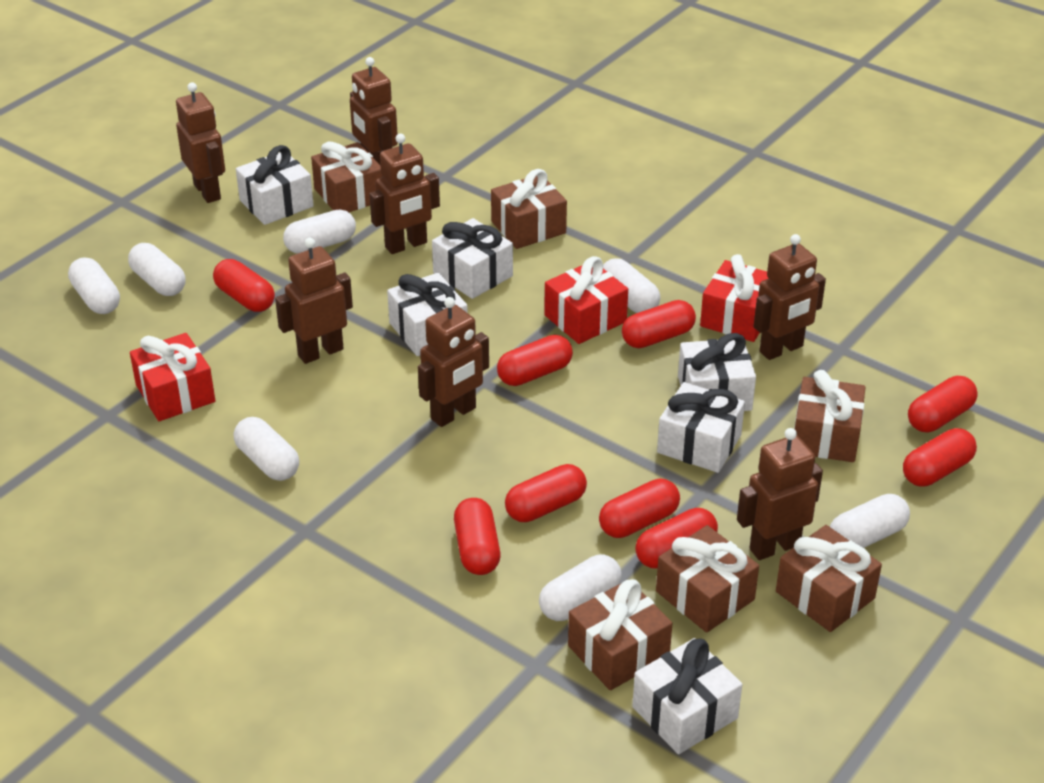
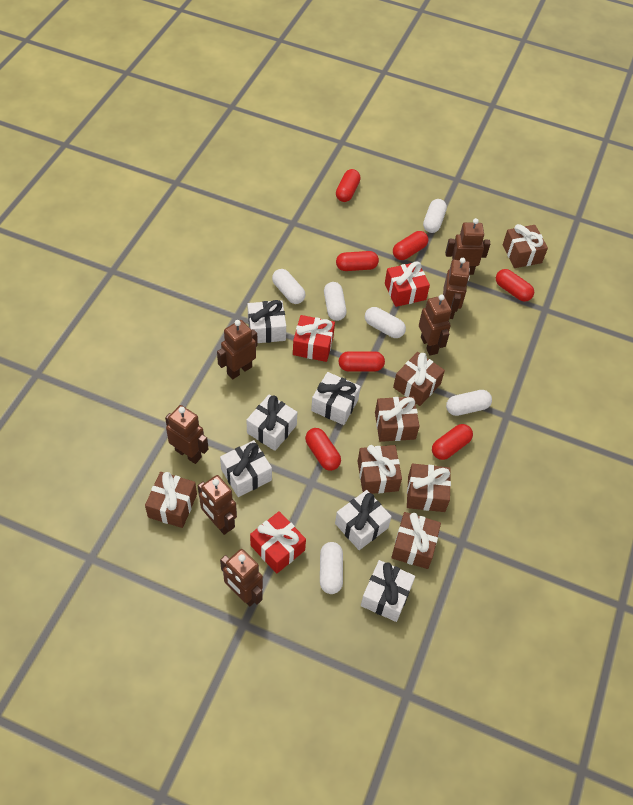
brown gift: [311,141,383,212] [491,169,567,249] [568,579,673,690] [656,525,759,633] [776,525,882,632] [794,370,865,462] = 6 -> [145,472,197,528] [358,445,402,494] [375,397,419,442] [391,512,441,569] [393,352,445,406] [407,463,451,512] [503,224,548,268] = 7
red capsule: [213,259,275,312] [454,498,500,575] [497,335,573,386] [505,464,587,522] [599,478,680,538] [622,300,696,348] [635,508,718,569] [903,428,977,487] [908,376,978,432] = 9 -> [305,428,341,471] [336,169,361,202] [336,251,379,271] [338,351,385,372] [393,231,428,260] [432,424,473,460] [496,269,534,302] = 7
white capsule: [68,257,120,314] [128,243,186,296] [234,417,299,481] [283,210,356,254] [539,555,622,621] [603,258,660,313] [830,494,910,548] = 7 -> [272,269,305,304] [320,542,343,594] [324,282,347,321] [365,307,406,338] [423,199,447,233] [446,390,492,416] = 6

